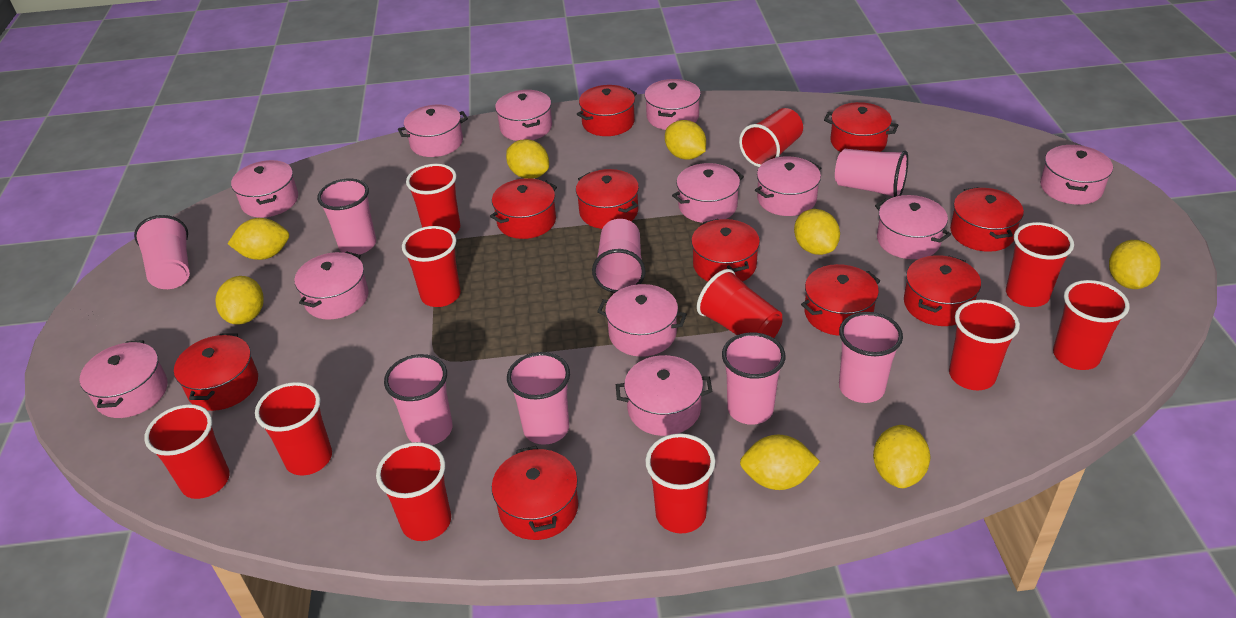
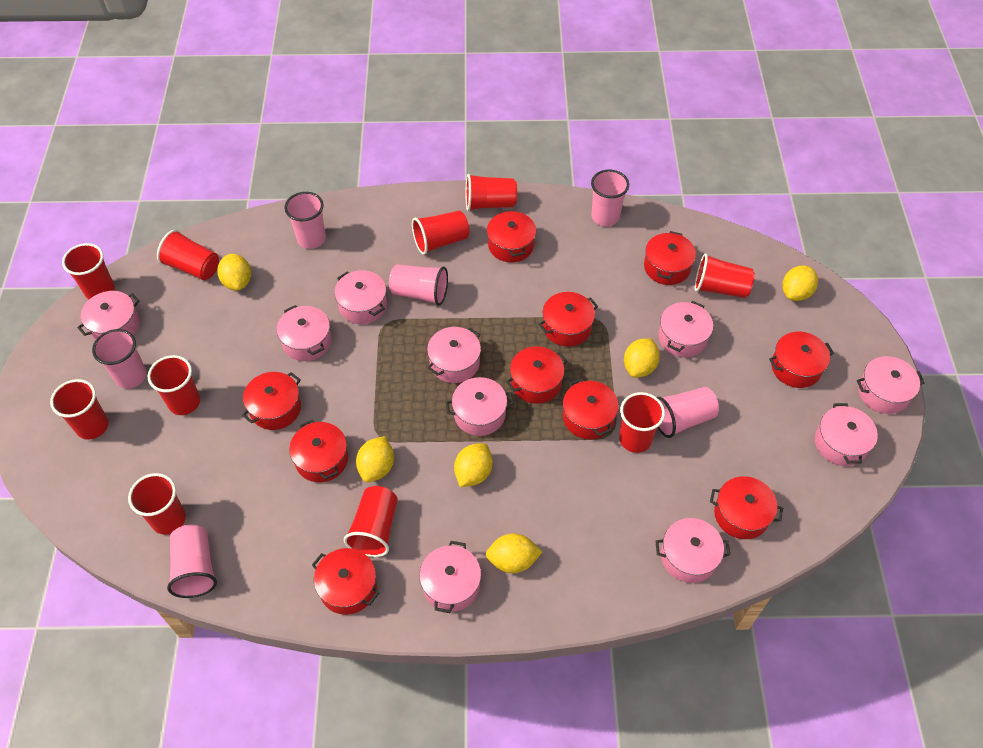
pink cup: [134,215,190,289] [317,178,376,255] [384,354,453,445] [507,352,570,445] [592,219,645,293] [722,332,786,425] [835,149,908,197] [839,312,903,403] = 8 -> [92,329,147,389] [167,525,217,598] [284,192,326,249] [389,264,448,306] [591,169,629,226] [657,387,719,438] = 6
pink pot: [79,340,167,418] [231,160,298,218] [294,251,369,320] [398,105,468,157] [495,90,552,141] [597,284,687,357] [616,355,712,436] [644,79,701,130] [672,163,744,223] [755,156,821,216] [875,195,951,259] [1040,145,1113,205] = 12 -> [77,291,140,340] [277,305,332,361] [334,270,387,324] [419,541,481,613] [427,327,481,383] [445,377,514,436] [655,518,730,583] [658,301,713,357] [815,403,878,466] [857,356,925,414] = 10
red cup: [144,404,230,499] [255,382,332,475] [376,442,451,541] [402,226,461,307] [406,164,460,235] [645,433,715,534] [697,269,782,338] [739,108,803,167] [949,299,1020,390] [1006,222,1074,307] [1053,280,1129,370] = 11 -> [50,379,109,440] [62,243,115,299] [128,473,186,535] [148,355,200,415] [157,229,219,280] [344,486,398,557] [412,211,469,255] [466,174,517,211] [619,392,665,453] [695,254,755,298] = 10
yellow lemon: [216,276,263,324] [228,218,289,260] [506,139,549,179] [665,120,706,160] [740,435,820,490] [794,209,840,255] [873,425,930,488] [1109,240,1161,289] = 8 -> [217,254,251,291] [356,436,394,482] [454,443,493,487] [486,533,542,573] [624,338,660,377] [782,266,818,301] = 6

